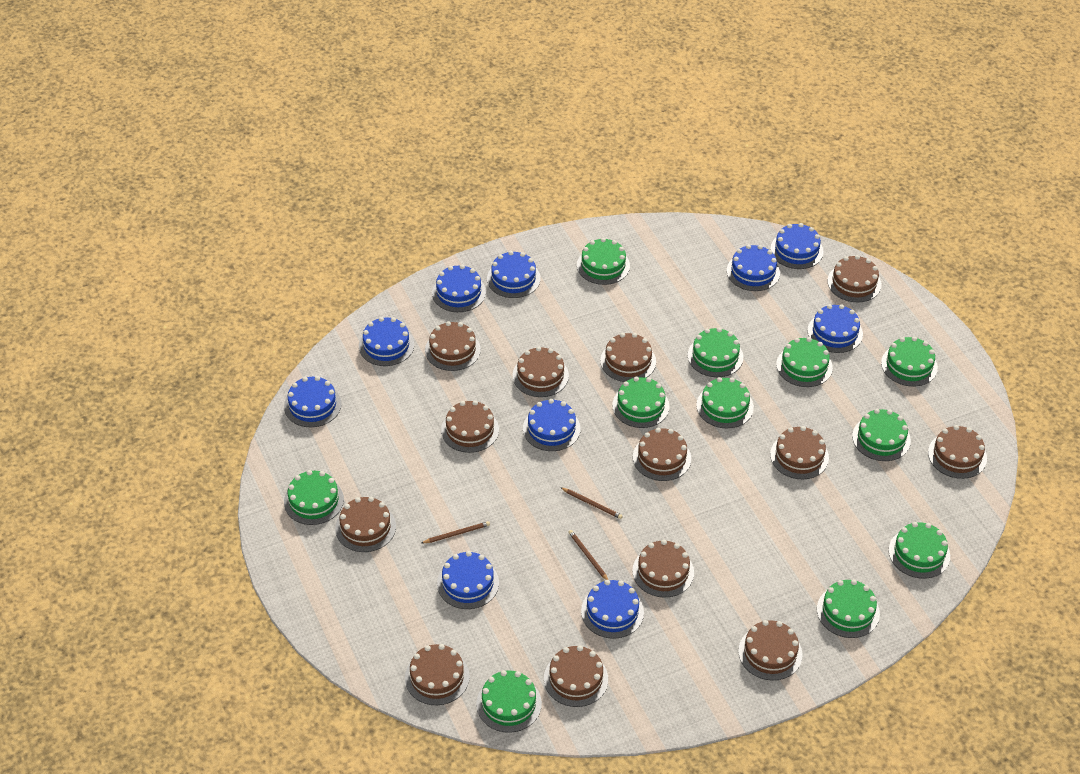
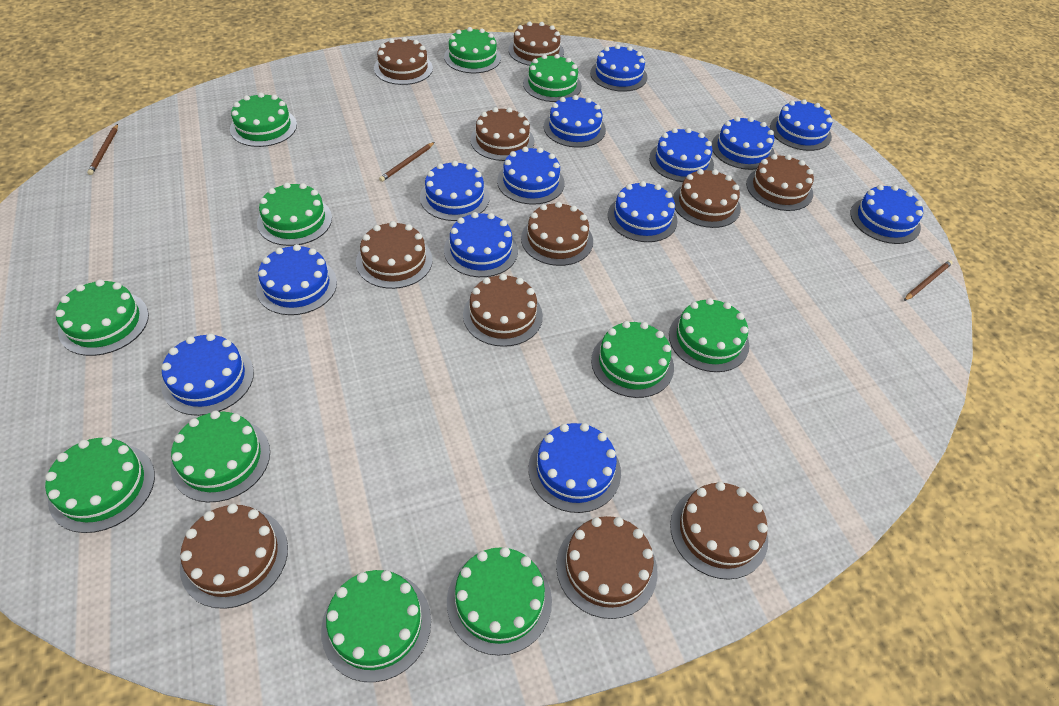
blue cake: [284,376,342,427] [359,317,414,366] [432,265,486,312] [437,551,499,609] [487,251,540,298] [523,399,581,451] [581,580,644,639] [727,244,780,291] [770,223,824,269] [808,304,863,353] = 10 -> [161,333,254,416] [256,244,337,315] [420,161,490,221] [444,212,518,277] [497,147,565,205] [528,423,621,513] [544,95,606,148] [590,44,647,92] [608,181,678,242] [649,128,714,182] [712,116,775,170] [770,99,833,151] [850,185,923,244] = 13
brown cake: [335,497,396,552] [405,644,470,705] [425,321,481,371] [441,400,499,453] [513,346,569,397] [544,645,608,707] [600,333,656,382] [632,540,694,598] [633,428,691,481] [738,620,803,680] [770,426,829,479] [827,255,882,302] [928,425,987,479] = 13 -> [180,504,288,609] [356,221,433,289] [374,37,433,85] [463,274,543,347] [470,107,535,161] [508,22,564,66] [521,202,593,266] [556,516,658,619] [670,482,768,580] [673,169,741,228] [746,154,814,211] = 11

